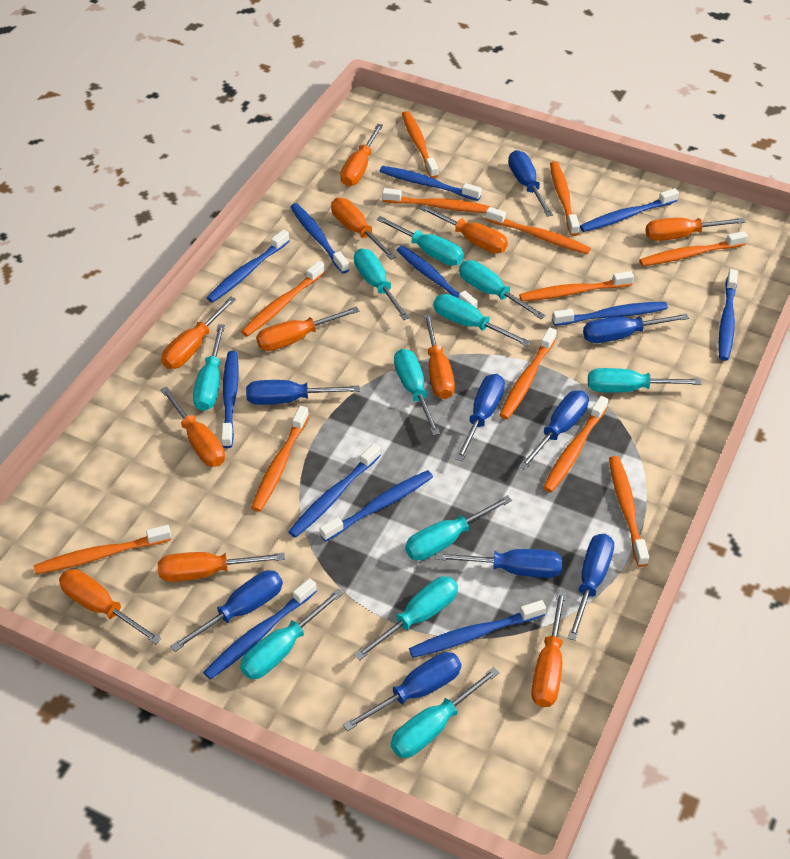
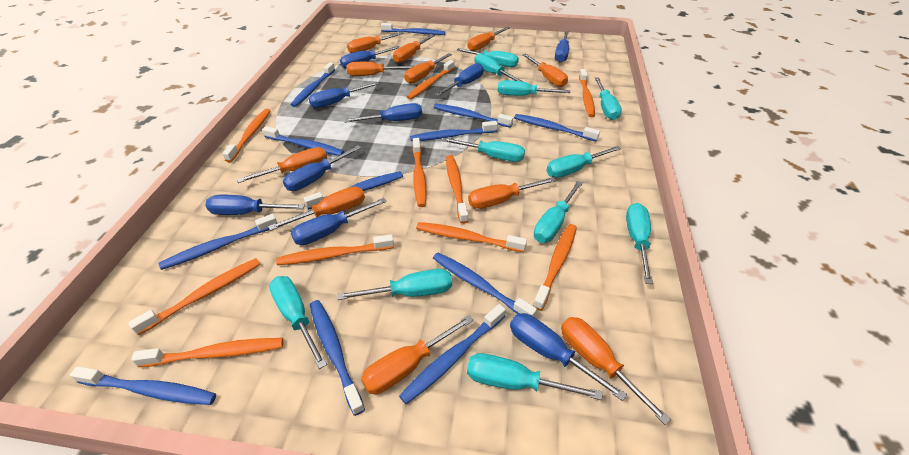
orange toothbrush: [34,525,172,574] [241,261,325,336] [251,406,309,512] [382,188,491,213] [402,111,438,179] [486,207,591,254] [499,327,557,419] [519,271,634,301] [543,396,608,492] [550,161,580,236] [609,456,649,567] [639,231,748,266] = 12 -> [128,258,260,335] [131,338,283,367] [222,109,270,162] [276,234,394,265] [406,60,455,100] [413,138,427,207] [416,222,527,252] [446,155,469,224] [533,224,577,311] [579,69,595,117] = 10

